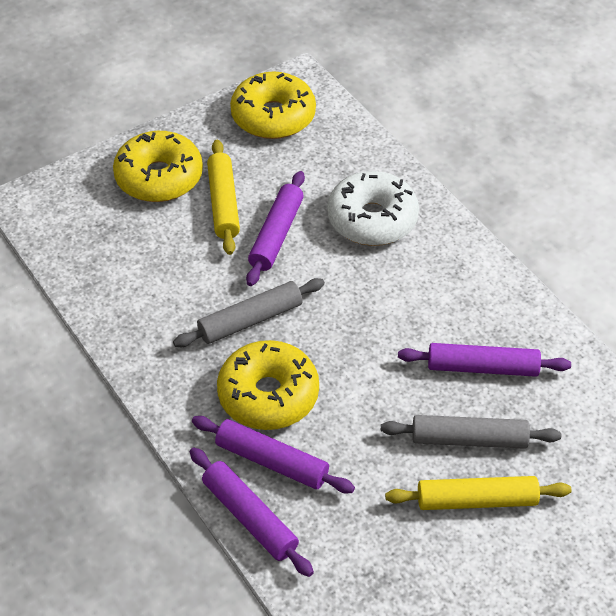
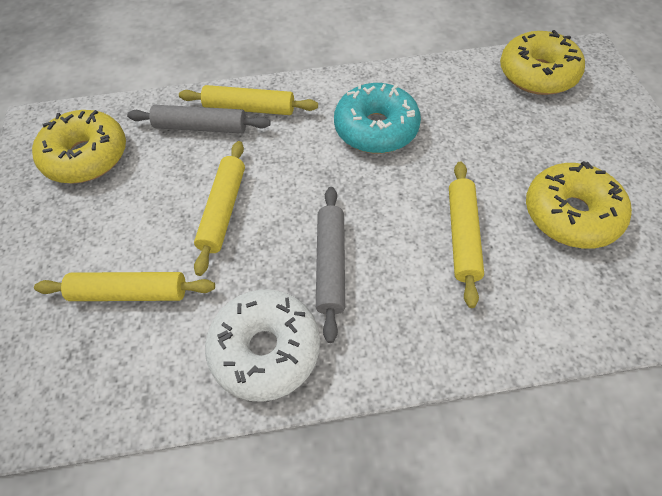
purple rolling pin: [190,448,314,577] [192,416,355,493] [246,171,305,286] [398,343,571,377] = 4 -> none = 0
turquoise donut: none = 0 -> [334,83,421,153] = 1
yellow rolling pin: [207,140,240,255] [385,476,572,510] = 2 -> [34,272,215,301] [179,85,318,115] [194,141,245,276] [449,161,484,308] = 4

